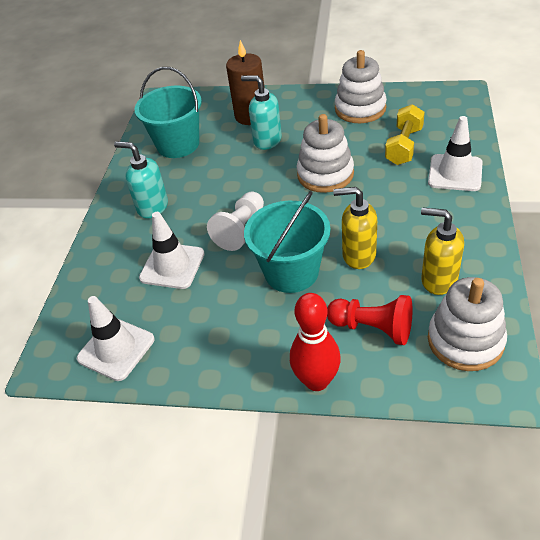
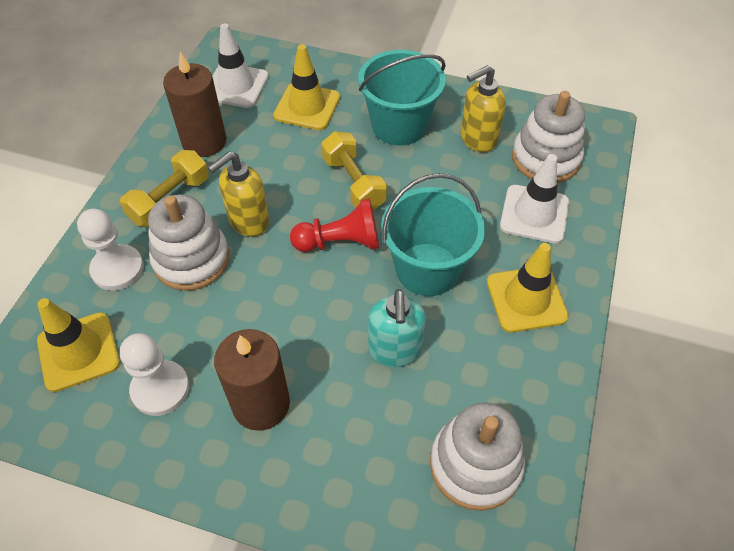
brown candle: [226,40,265,125] = 1 -> [163,52,226,157] [214,329,290,431] = 2
red bowling pin: [290,293,341,391] = 1 -> none = 0
turquoise soap dispenser: [114,141,168,219] [241,75,282,150] = 2 -> [368,289,426,367] = 1
white pawn: [207,192,264,251] = 1 -> [77,209,144,291] [120,333,189,416] = 2
white traffic cone: [77,296,155,381] [139,212,205,289] [428,116,483,191] = 3 -> [212,23,269,108] [500,154,569,244] = 2
yellow dumbbell: [385,104,425,165] = 1 -> [120,150,209,227] [321,131,387,211] = 2
yellow traffic cone: none = 0 -> [37,298,120,392] [273,44,340,130] [487,243,569,332] = 3

